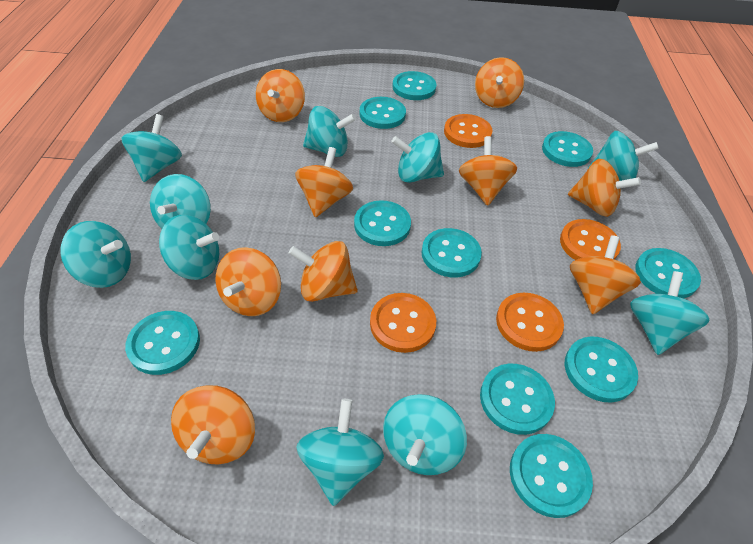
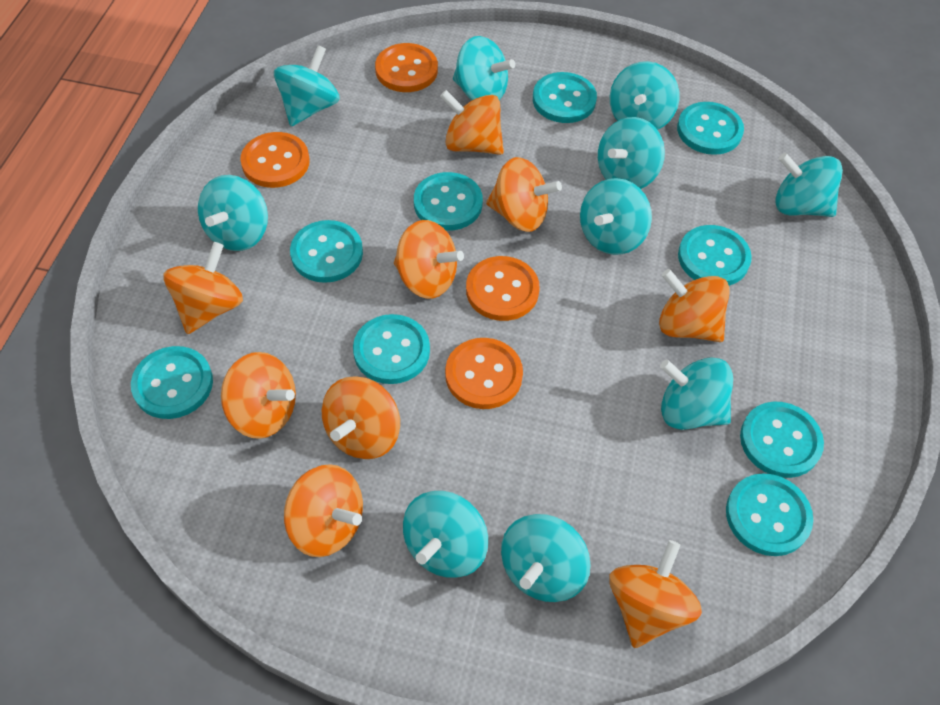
turquoise button: [125,311,200,375] [354,200,411,246] [360,97,406,129] [392,71,437,100] [422,228,482,277] [480,364,555,435] [510,434,593,518] [542,131,593,167] [565,337,638,403] [635,248,701,298] = 10 -> [131,346,213,419] [290,220,363,283] [353,314,430,384] [414,172,483,231] [533,72,597,123] [677,102,744,155] [678,225,752,286] [726,473,813,556] [740,402,824,478] = 9

